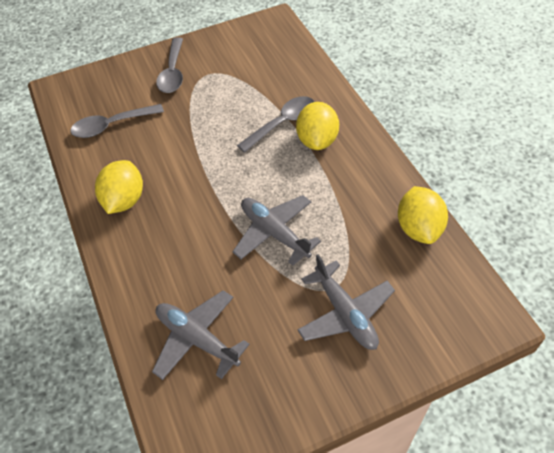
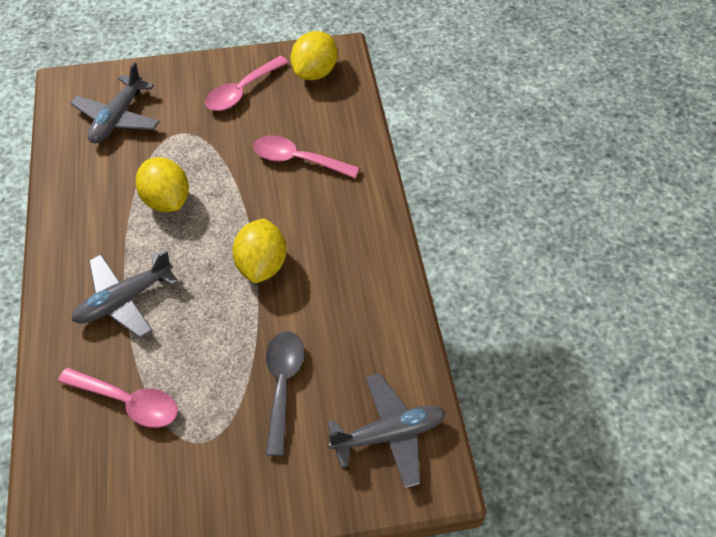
grey spoon: [70,104,164,138] [156,37,183,93] [237,96,315,153] = 3 -> [266,331,304,456] = 1
pink spoon: none = 0 -> [58,367,178,428] [205,56,288,111] [253,135,360,178] = 3

